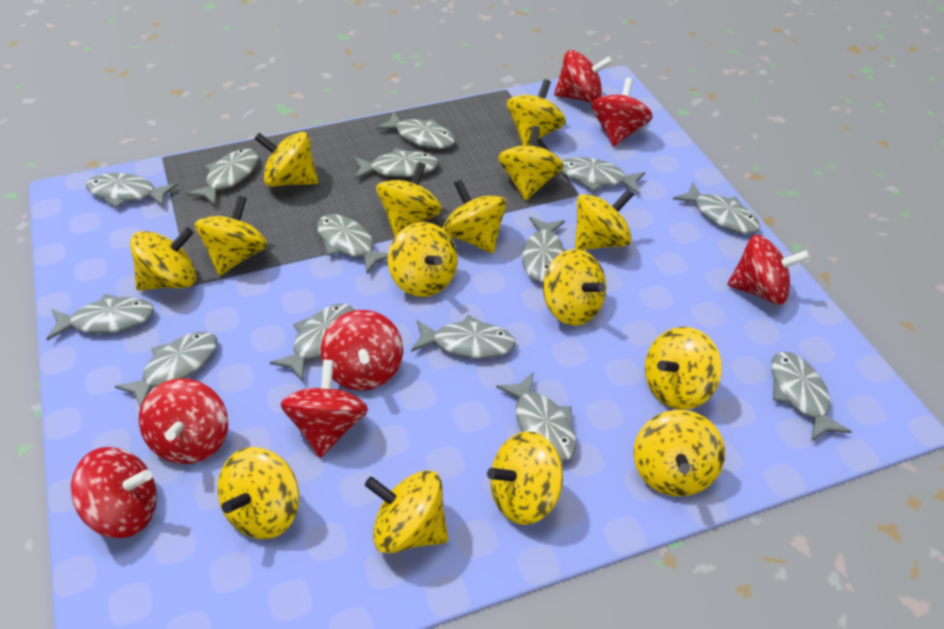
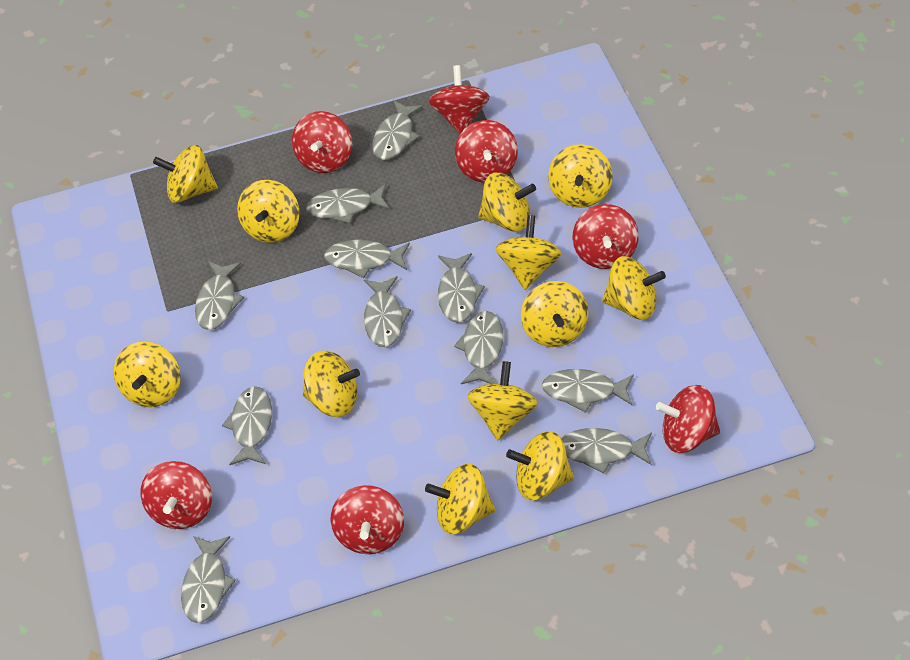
grey fish: [47,294,154,341] [86,173,177,208] [115,332,217,408] [186,148,258,206] [269,303,355,381] [317,214,388,274] [354,148,439,179] [376,112,455,149] [411,315,516,359] [496,372,576,461] [522,217,567,282] [562,157,645,195] [673,183,760,234] [771,352,852,441] = 14 -> [181,536,236,623] [195,261,244,330] [222,386,272,465] [306,184,390,224] [324,240,410,278] [364,276,411,347] [372,100,423,160] [438,253,485,323] [454,311,503,384] [542,369,634,413] [561,428,652,474] = 11
yellow spinning top: [130,227,196,291] [195,195,267,276] [217,447,299,539] [254,132,318,187] [365,470,448,554] [376,162,442,236] [388,222,457,297] [443,180,507,253] [487,431,563,525] [498,126,564,200] [507,79,566,145] [543,249,606,326] [575,189,634,250] [634,410,725,497] [645,327,722,410] = 15 -> [113,342,180,407] [153,145,218,203] [237,180,300,243] [303,351,360,417] [425,463,495,535] [468,361,538,441] [478,173,536,232] [496,215,561,290] [506,431,574,501] [521,281,588,347] [548,144,613,208] [602,256,666,319] = 12

